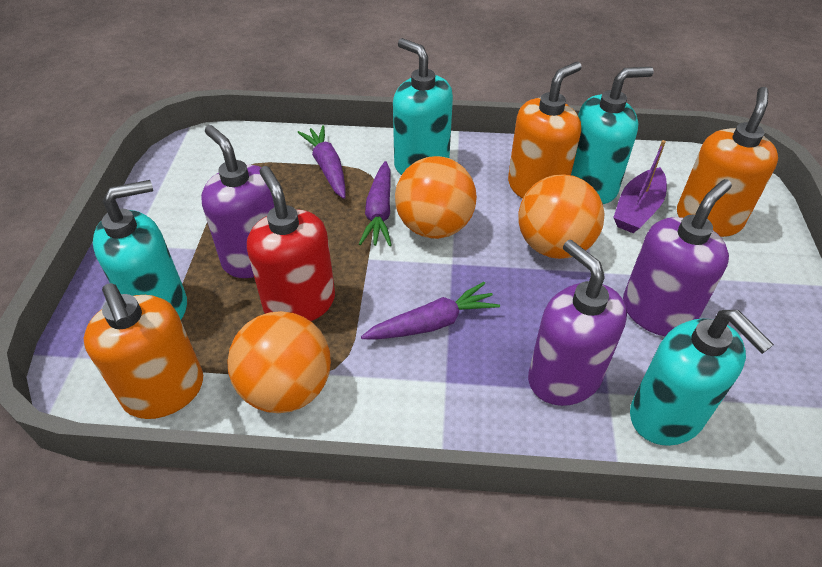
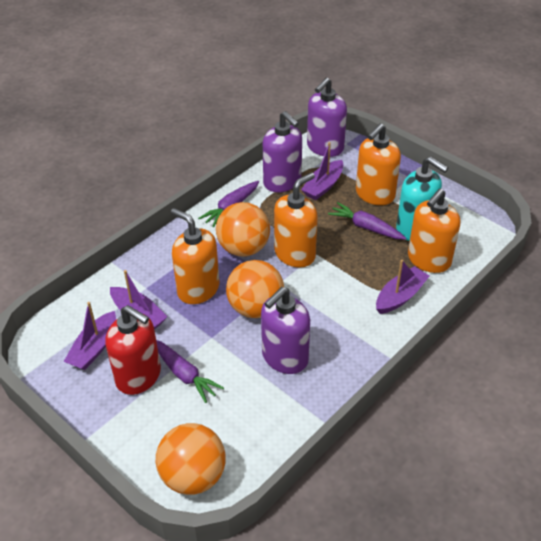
orange soap dispenser: [84,283,203,419] [508,62,582,199] [677,87,778,237] = 3 -> [171,208,219,304] [274,172,318,267] [356,123,401,205] [408,188,460,273] = 4
purple boat: [613,140,667,233] = 1 -> [64,302,116,370] [110,270,168,330] [301,142,343,200] [376,260,429,314] = 4
turquoise soap dispenser: [93,180,187,320] [393,38,453,175] [571,67,654,204] [630,310,774,446] = 4 -> [396,157,448,241] = 1

